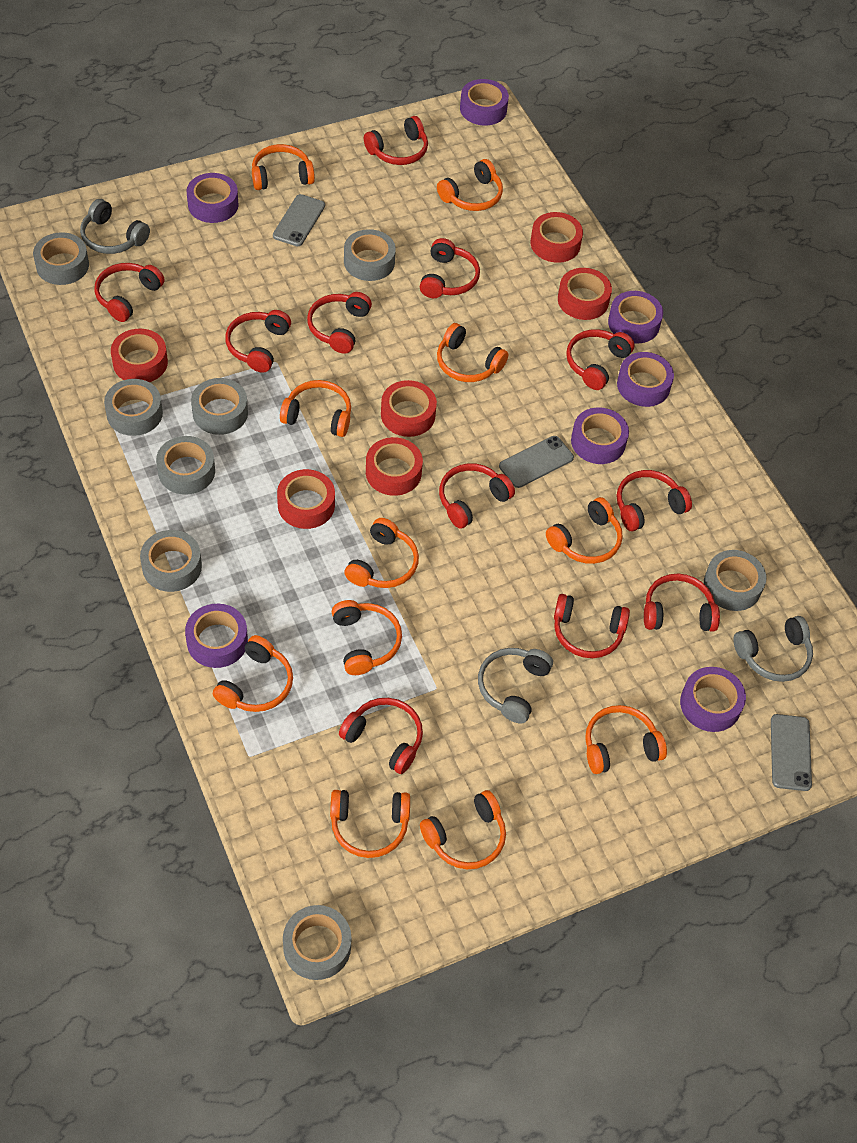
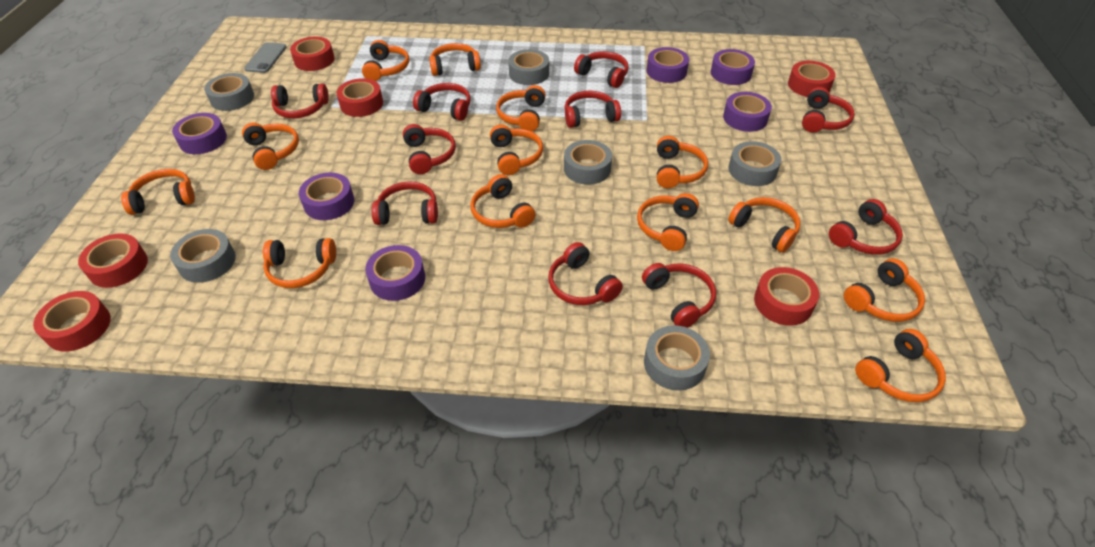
grey headphones: [80,199,150,254] [478,648,553,723] [733,616,813,682] = 3 -> none = 0
grey phone: [273,194,325,246] [499,436,574,488] [771,714,812,791] = 3 -> [244,42,286,73] = 1
grey tape: [33,232,89,285] [104,379,163,436] [140,530,202,592] [156,436,215,495] [191,378,248,435] [283,905,352,980] [344,229,396,281] [704,550,766,611] = 8 -> [170,229,236,283] [204,73,254,111] [508,49,549,85] [564,140,612,185] [644,325,710,391] [728,141,781,186] = 6
orange headphones: [213,635,293,712] [252,144,315,190] [280,380,351,437] [330,790,410,858] [332,600,402,675] [344,518,419,588] [420,790,506,869] [437,159,503,211] [437,323,508,382] [546,497,623,564] [585,705,667,774] = 11 -> [121,169,195,215] [242,123,299,170] [263,238,336,288] [362,40,409,81] [429,43,481,76] [471,174,536,228] [490,125,543,175] [496,85,546,132] [637,193,699,251] [657,136,708,188] [728,197,801,253] [844,258,925,322] [855,329,946,402] = 13
purple tape: [185,604,248,668] [187,173,238,223] [460,79,509,126] [571,407,629,464] [608,291,663,344] [617,352,674,407] [680,667,746,732] = 7 -> [172,113,227,154] [299,173,354,220] [365,245,425,301] [647,47,689,83] [711,49,755,85] [723,92,772,132] = 6
red headphones: [94,263,165,322] [225,310,291,373] [307,292,372,354] [339,698,423,774] [364,116,428,165] [420,238,480,298] [439,463,515,529] [554,594,630,658] [566,329,635,390] [617,470,692,531] [644,574,720,632] = 11 -> [271,83,329,118] [371,181,438,225] [403,124,456,174] [413,83,471,121] [548,242,623,305] [564,91,621,128] [574,51,629,88] [642,263,716,328] [802,87,855,132] [829,199,903,255] = 10

